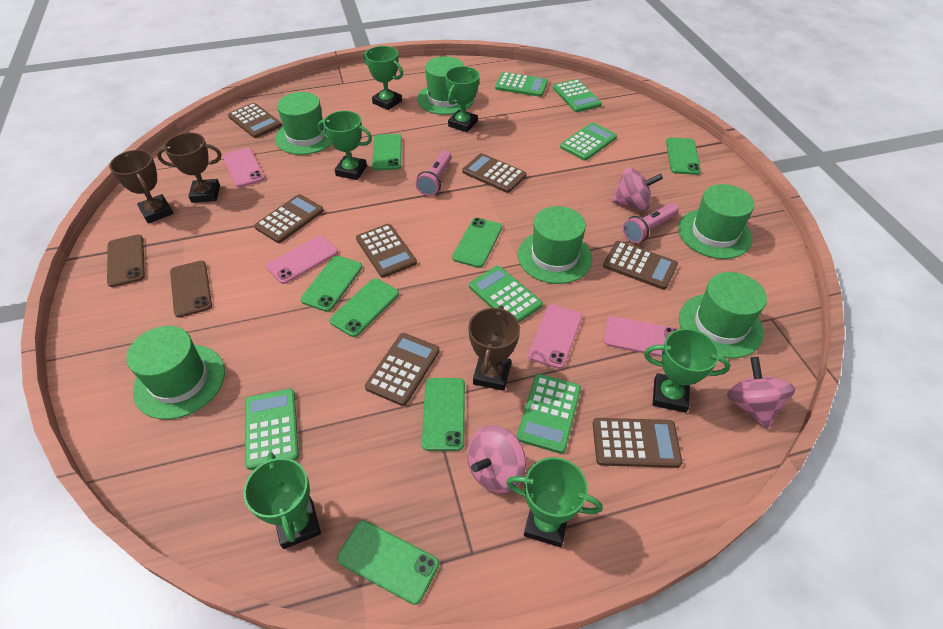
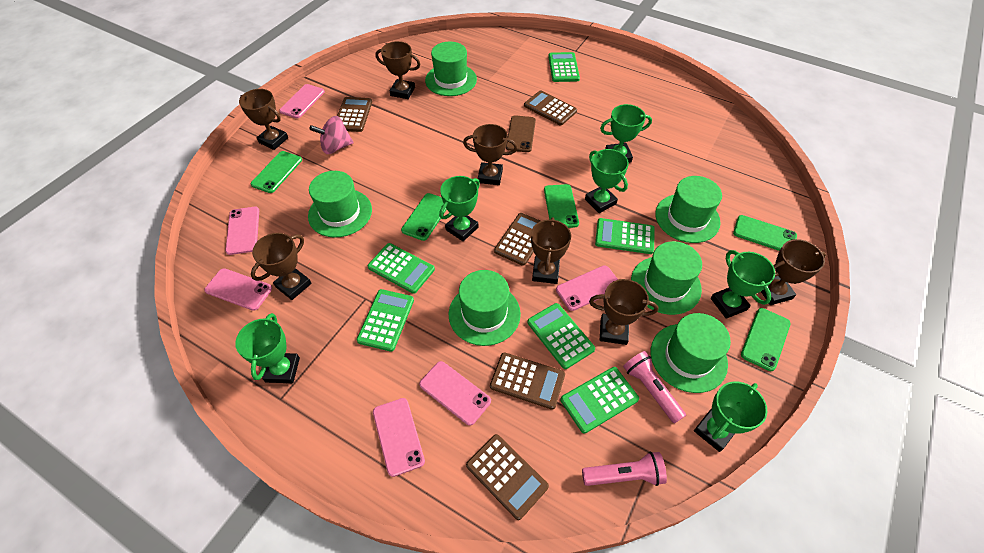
brown calculator: [228,103,282,138] [254,194,324,243] [356,224,417,278] [365,333,440,406] [462,153,526,193] [593,418,682,468] [603,241,678,290] = 7 -> [337,97,372,132] [466,434,549,520] [490,352,565,410] [494,213,540,266] [524,90,577,125] = 5
brown phone: [107,235,145,287] [170,261,212,318] = 2 -> [506,115,536,152] = 1
brown trophy: [109,150,173,224] [157,133,221,203] [468,305,520,391] = 3 -> [239,89,288,150] [251,233,311,300] [375,41,420,99] [463,124,518,185] [531,217,571,284] [589,279,659,345] [761,239,826,305] = 7
green phone: [300,256,363,312] [329,278,399,337] [337,520,439,605] [372,134,402,170] [422,378,465,451] [452,218,502,268] [666,137,701,175] = 7 -> [251,151,302,193] [401,193,447,241] [544,184,579,228] [733,215,797,251] [741,308,791,371] = 5
pink phone: [223,148,265,188] [266,236,338,284] [528,304,582,369] [604,316,678,357] = 4 -> [204,268,272,311] [225,207,259,255] [279,84,325,118] [373,398,425,477] [419,361,491,426] [556,265,618,311] = 6
pink spinning top: [467,425,526,493] [611,167,663,210] [727,357,795,429] = 3 -> [310,116,354,154] = 1

